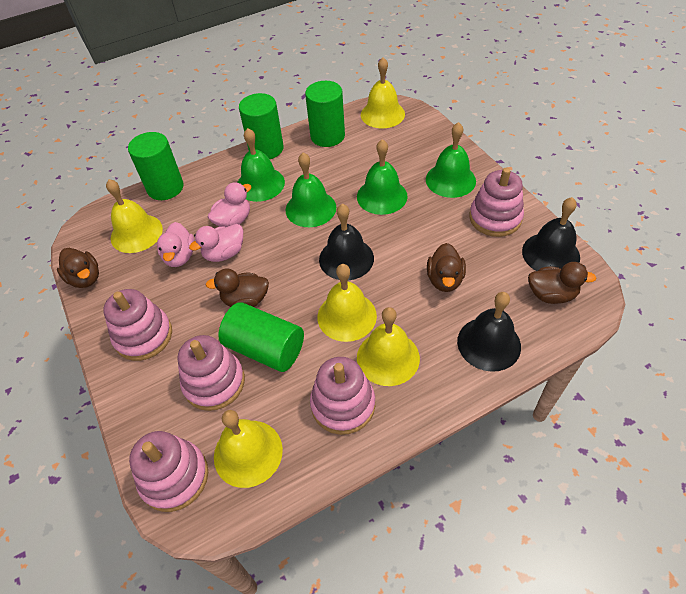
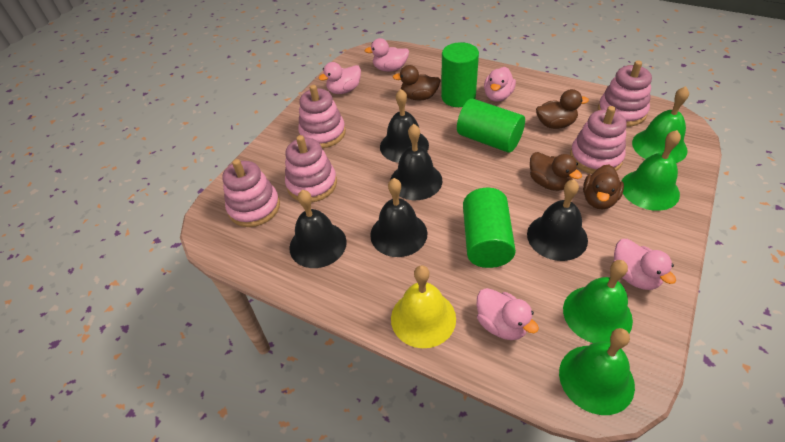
black bell: [319,204,374,281] [457,292,521,372] [522,197,580,271] = 3 -> [289,190,347,268] [370,178,427,257] [380,89,429,163] [390,124,442,200] [527,179,588,261] = 5
green cylinder: [128,132,184,200] [218,302,304,372] [239,93,284,159] [305,81,345,147] = 4 -> [441,42,479,107] [457,98,525,153] [463,188,516,268] = 3
pink duck: [157,222,195,267] [189,224,243,262] [208,182,252,227] = 3 -> [319,62,361,94] [365,38,409,72] [476,288,539,340] [484,67,516,102] [613,239,676,290] = 5
yellow bell: [106,179,163,253] [214,410,283,488] [317,264,377,342] [357,307,420,386] [361,57,405,128] = 5 -> [391,265,456,348] = 1

